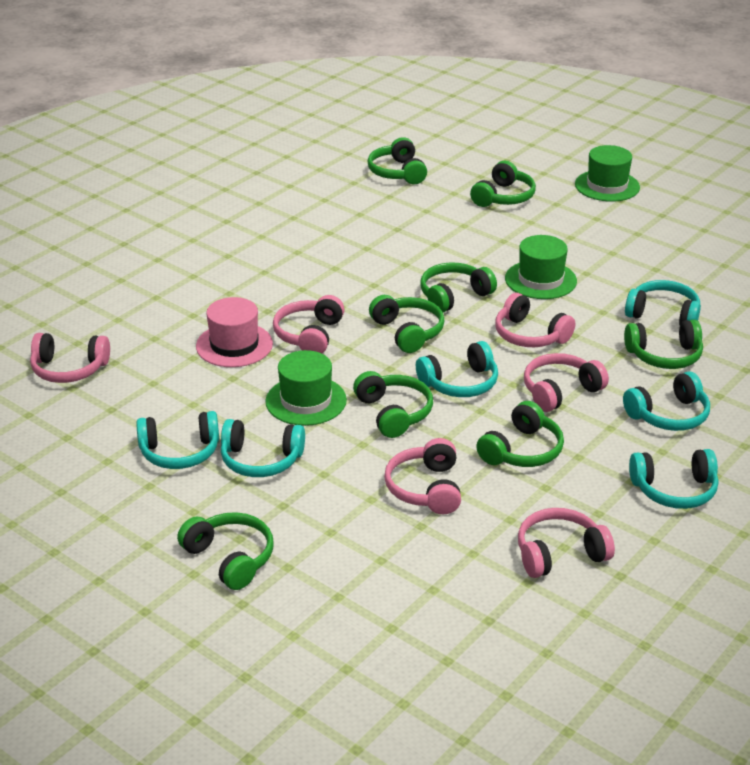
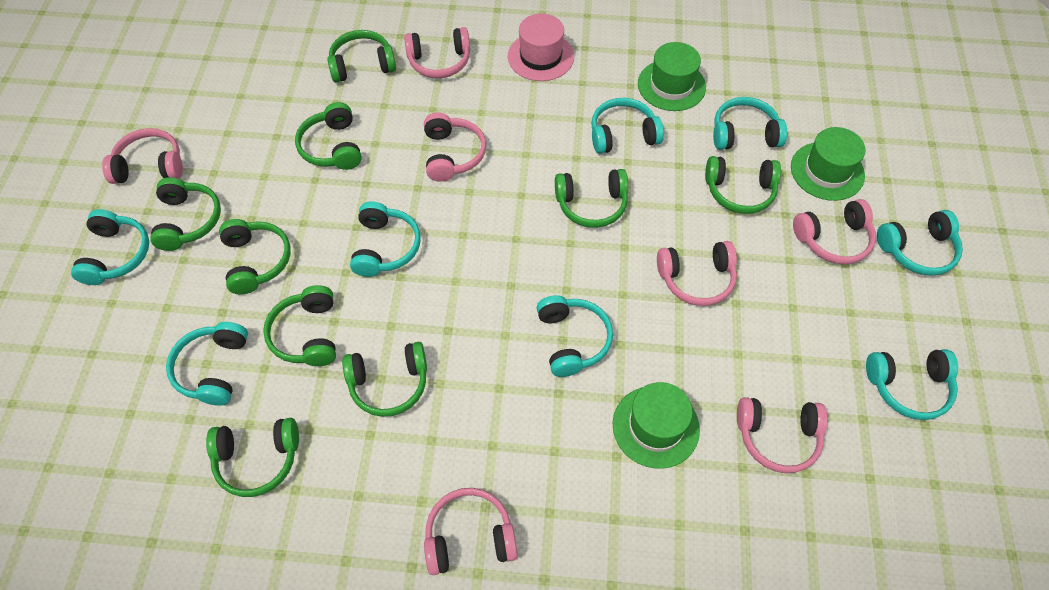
green headphones: [177,512,274,590] [353,371,433,438] [368,137,427,184] [369,295,445,353] [420,263,497,312] [470,161,536,207] [476,401,564,467] [624,320,703,369] = 8 -> [150,177,221,251] [206,418,299,497] [219,219,291,295] [263,285,336,366] [295,102,362,170] [327,30,396,83] [342,342,427,417] [555,169,628,228] [705,156,781,214] = 9
pink headphones: [30,333,110,383] [273,295,345,353] [384,438,461,514] [495,293,575,347] [518,508,615,578] [524,353,609,412] = 6 -> [102,128,183,184] [404,27,470,78] [424,112,486,182] [424,488,518,575] [657,241,737,306] [737,397,828,473] [793,199,876,264] = 7
turquoise headphones: [136,411,219,469] [221,419,305,477] [416,341,498,397] [623,371,710,431] [625,280,701,325] [629,449,718,509] = 6 -> [71,209,149,285] [166,322,248,406] [350,201,421,277] [537,295,613,377] [591,98,664,154] [713,97,787,150] [866,349,958,420] [877,210,963,276] = 8

